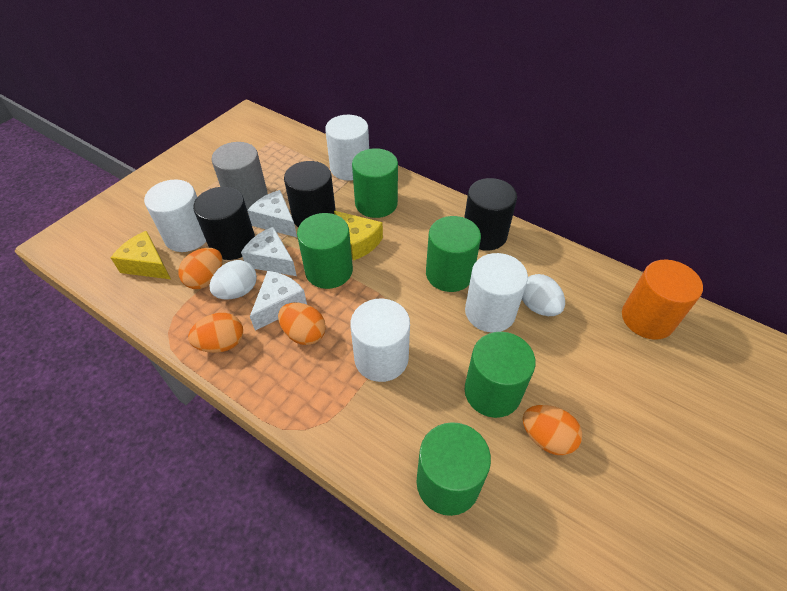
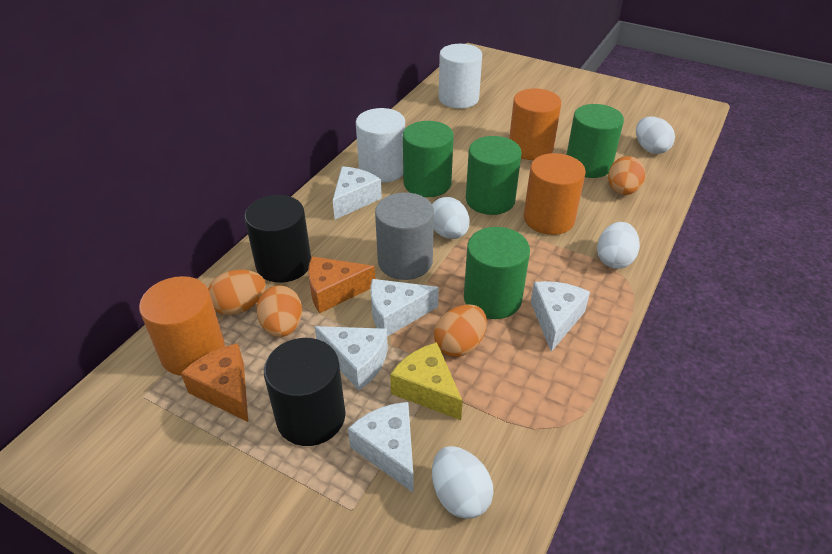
black cylinder: [193,187,255,260] [284,161,336,228] [464,178,517,251] = 3 -> [244,195,311,283] [264,338,345,446] = 2
green cylinder: [297,213,353,289] [352,148,398,218] [417,422,491,516] [426,216,481,292] [465,332,536,418] = 5 -> [403,121,454,197] [464,227,530,319] [466,136,522,215] [566,104,624,178] = 4
orange cheese: none = 0 -> [181,343,248,422] [308,256,375,313] = 2
orange cylinder: [622,260,703,340] = 1 -> [139,276,225,376] [509,88,561,160] [524,153,586,235] = 3
white cheese: [241,227,297,276] [247,190,297,237] [250,271,307,331] = 3 -> [315,326,388,390] [333,166,382,220] [348,402,414,493] [370,279,439,337] [531,281,590,352] = 5
white cylinder: [144,180,206,252] [325,115,369,181] [350,299,410,382] [465,253,528,333] = 4 -> [356,108,405,183] [439,44,482,109] = 2
white egg: [210,260,257,299] [522,274,565,316] = 2 -> [432,197,469,239] [432,446,493,519] [597,222,640,269] [636,116,675,154] = 4
yellow cheese: [111,231,171,279] [334,211,383,261] = 2 -> [390,342,463,420] = 1

